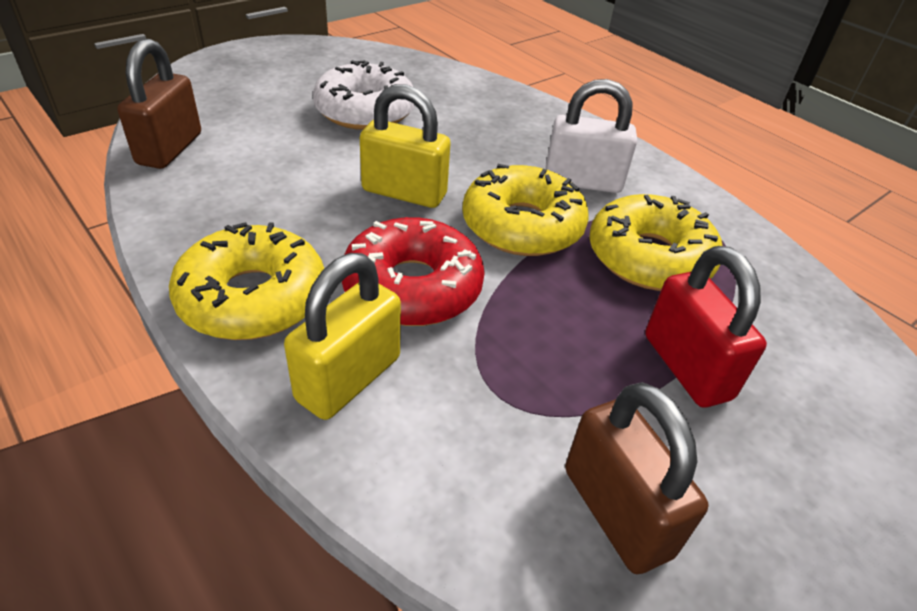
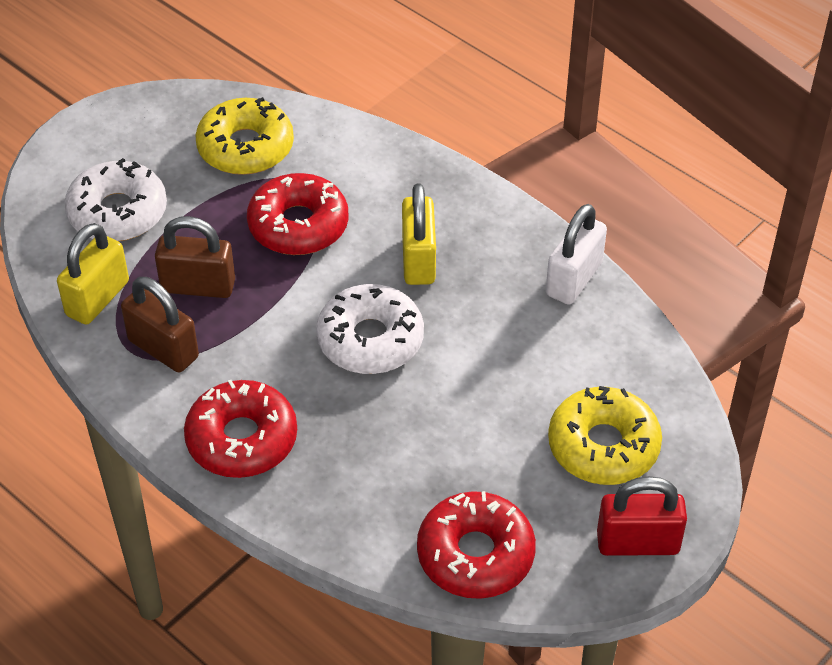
red donut: [342,217,485,326] = 1 -> [184,380,297,478] [247,173,349,255] [417,491,536,599] = 3
white donut: [313,60,415,130] = 1 -> [64,158,167,241] [316,284,424,374] = 2
yellow donut: [169,222,324,340] [462,164,589,256] [589,194,723,291] = 3 -> [196,97,294,175] [548,386,662,485] = 2

